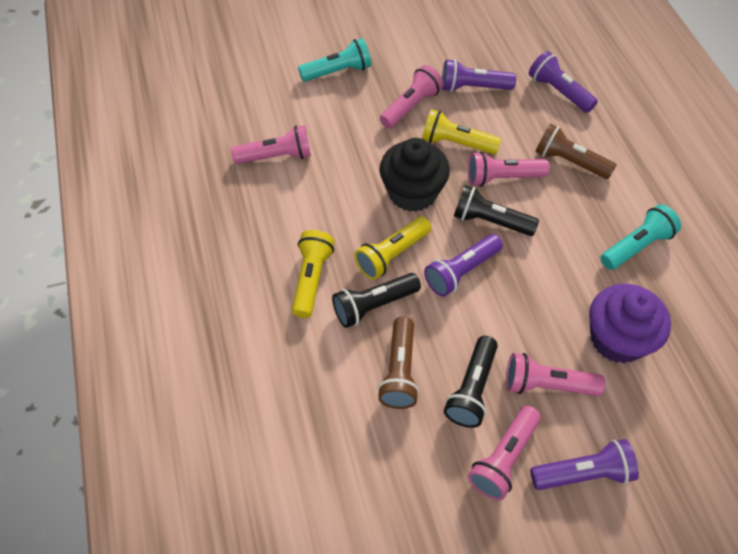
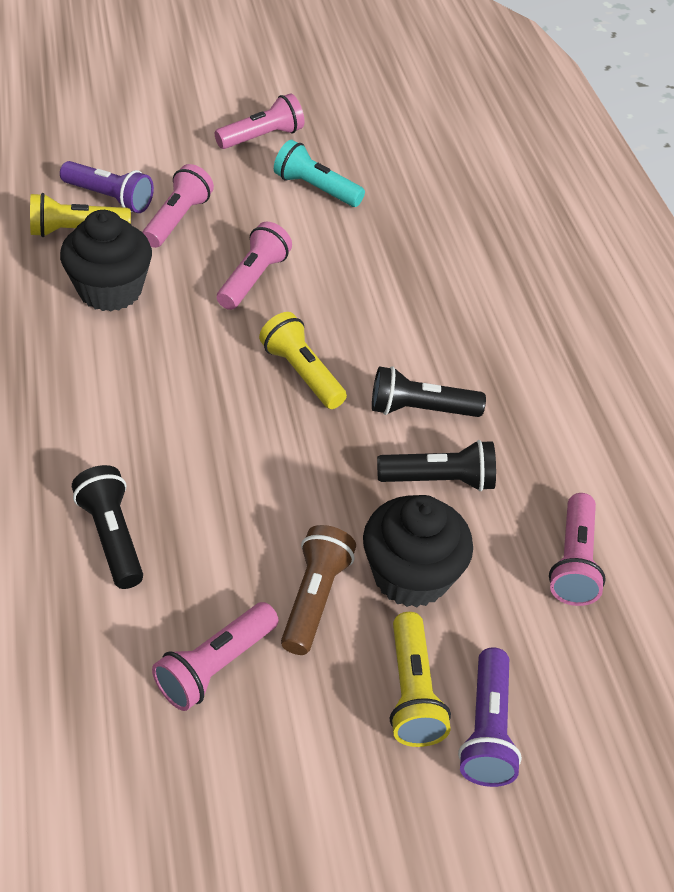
black cupcake: [379,138,450,212] = 1 -> [60,210,152,312] [363,495,473,608] = 2
brown flashlight: [378,317,419,409] [535,124,617,179] = 2 -> [281,525,356,655] = 1
purple cupcake: [589,284,671,363] = 1 -> none = 0
purple flashlight: [424,234,503,297] [442,59,516,92] [529,51,598,113] [530,439,639,490] = 4 -> [60,161,154,213] [458,647,522,787] = 2
turquoise flashlight: [298,38,371,82] [601,204,681,270] = 2 -> [274,140,365,207] = 1

